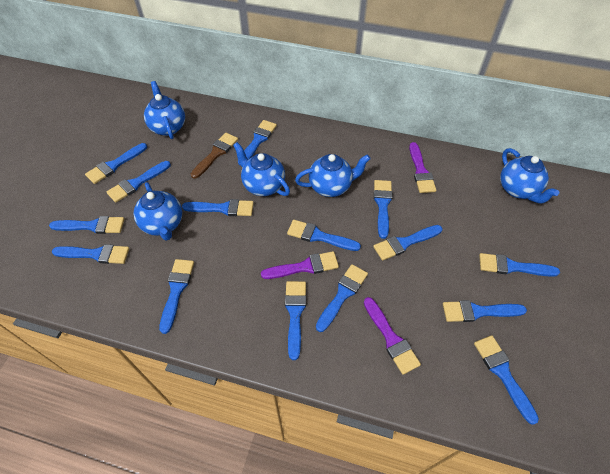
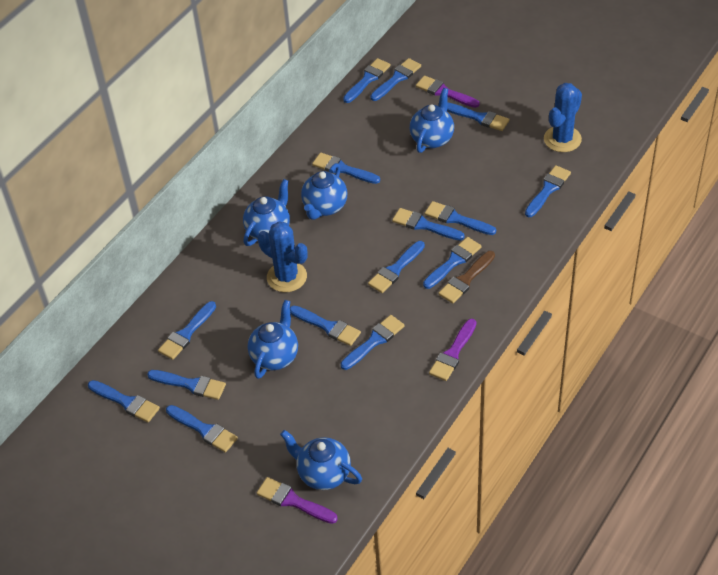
blue cactus: none = 0 -> [258,222,307,292] [544,83,582,152] = 2

